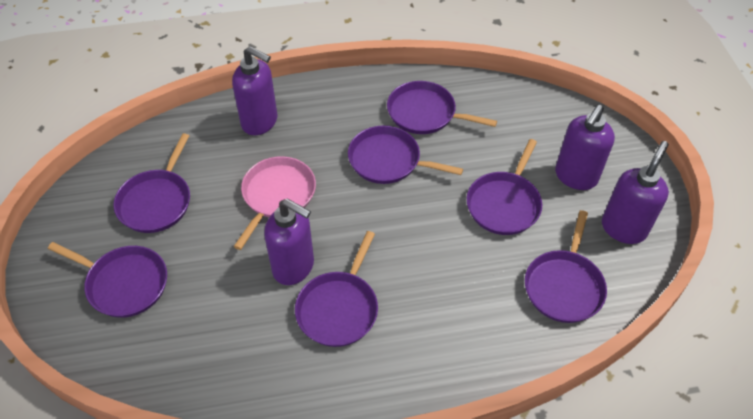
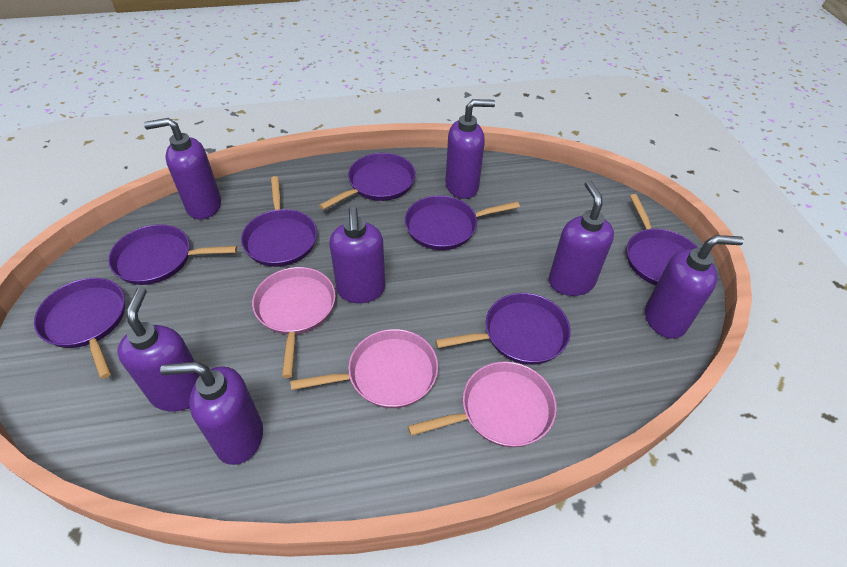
pink pan: [233,156,316,250] = 1 -> [252,267,336,378] [290,329,438,408] [408,361,557,447] = 3
purple soap dispenser: [232,46,277,135] [264,199,314,285] [555,105,615,190] [602,141,669,244] = 4 -> [117,287,200,412] [144,118,221,219] [160,362,263,465] [329,207,385,303] [445,99,495,199] [549,180,614,296] [645,235,744,339] = 7

